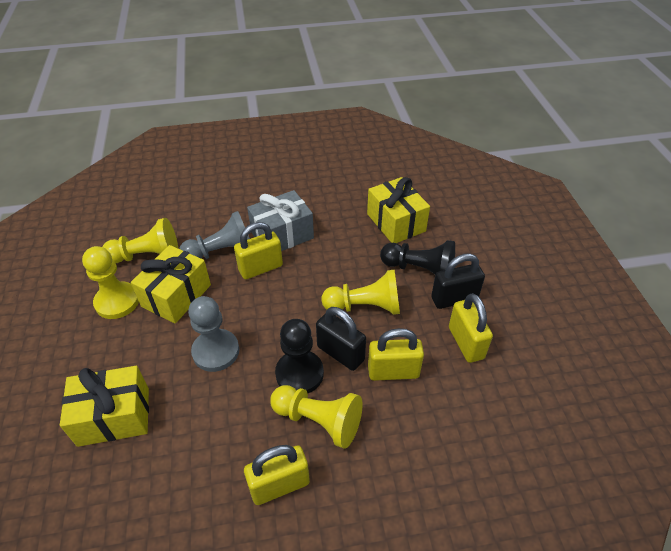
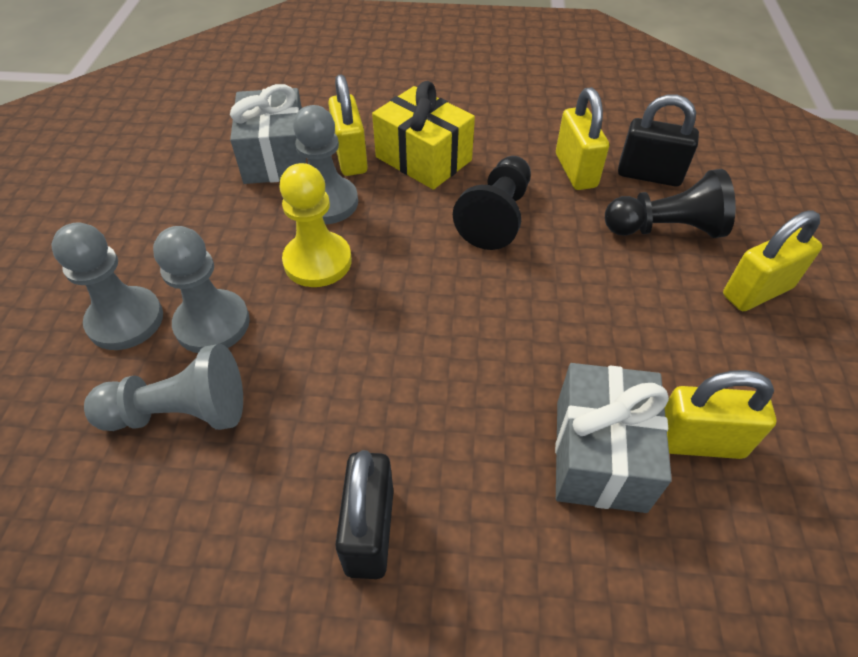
grey gift: [247,190,314,251] = 1 -> [230,84,306,184] [555,363,672,513] = 2
grey pawn: [179,211,250,259] [188,296,239,372] = 2 -> [51,222,163,350] [84,344,243,431] [153,226,250,353] [293,105,358,224] = 4
yellow gift: [60,366,149,447] [131,245,211,323] [367,177,430,243] = 3 -> [372,81,475,190] = 1
yellow pawn: [82,246,139,319] [102,218,178,263] [270,385,363,449] [322,270,400,315] = 4 -> [279,163,352,287] = 1

